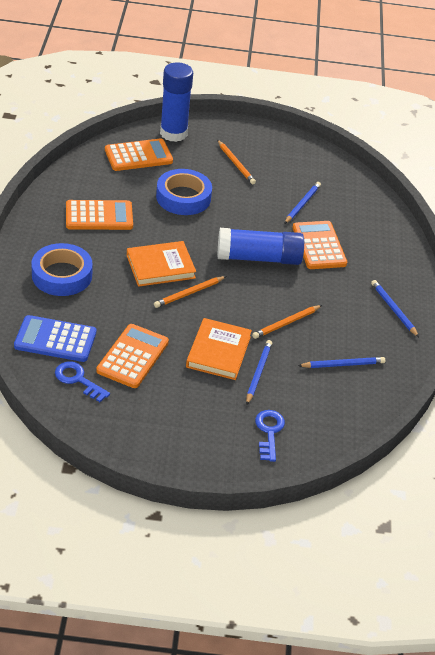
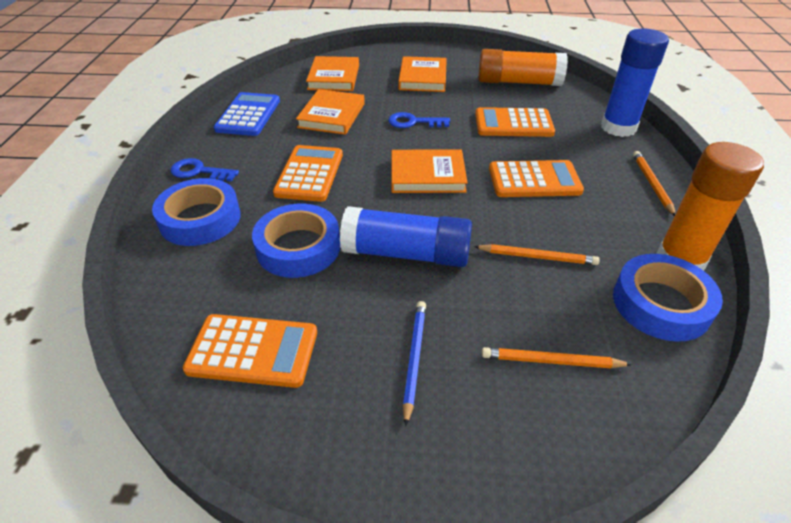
blue pencil: [246,340,272,405] [284,182,321,224] [298,357,385,368] [371,280,419,337] = 4 -> [403,301,426,426] = 1
blue tape: [31,243,93,296] [156,169,212,215] = 2 -> [152,178,240,246] [252,204,340,278] [613,254,723,342] = 3
orange book: [127,241,196,287] [186,318,252,380] = 2 -> [296,89,365,135] [306,56,359,91] [392,149,468,193] [398,56,447,92] = 4
orange glue stick: none = 0 -> [478,49,568,86] [656,142,764,271] = 2

